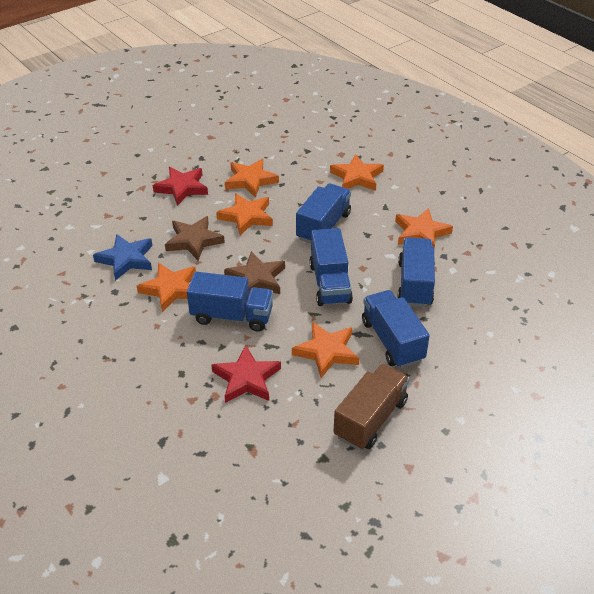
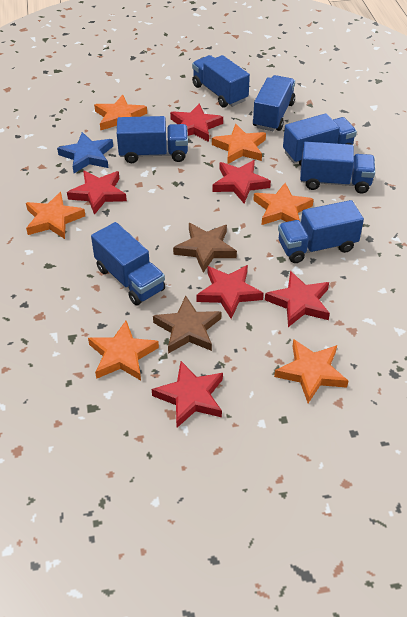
blue truck: [187,272,273,332] [296,183,351,244] [309,228,353,306] [362,290,430,368] [397,237,435,307] = 5 -> [91,222,165,306] [117,116,188,163] [192,55,250,108] [253,75,295,131] [278,200,364,263] [283,113,357,166] [300,141,375,194] = 7
brown truck: [333,364,410,450] = 1 -> none = 0
red star: [153,167,208,206] [211,345,281,403] = 2 -> [67,170,127,215] [152,361,223,428] [170,103,223,142] [196,265,264,319] [212,160,271,204] [265,271,330,327] = 6

